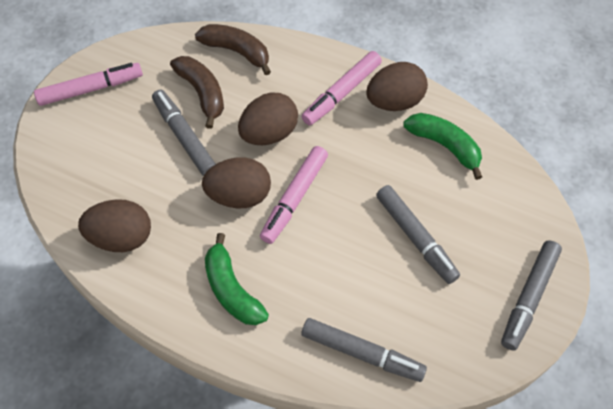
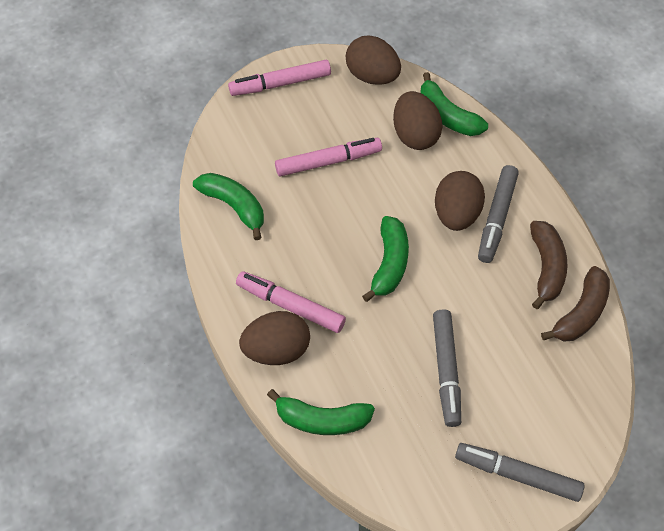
green banana: [205,233,269,325] [403,113,482,180] = 2 -> [193,173,264,240] [267,389,375,435] [362,216,409,302] [421,72,488,136] = 4
grey marker: [152,90,216,176] [301,318,427,382] [376,185,460,284] [501,240,562,351] = 4 -> [433,309,461,427] [455,443,584,502] [478,165,519,263] = 3

